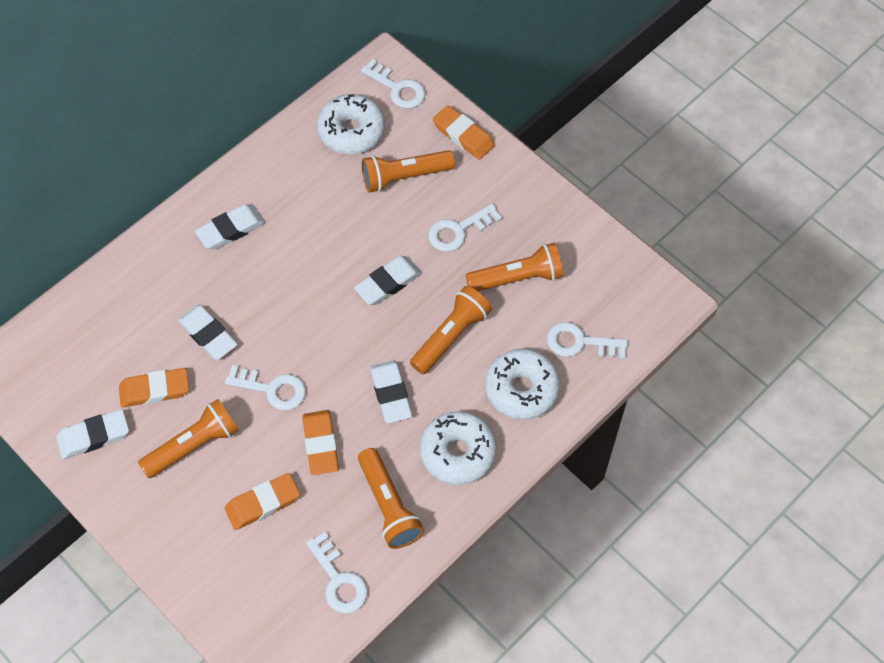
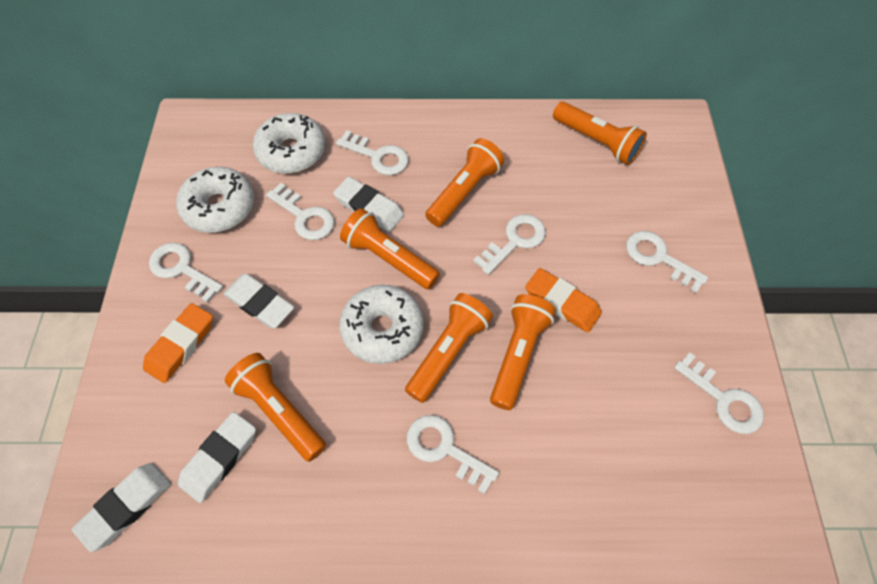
orange eraser: [119,368,189,407] [225,473,300,530] [302,410,339,475] [433,105,495,160] = 4 -> [143,303,213,383] [525,268,602,333] = 2
orange flashlight: [138,399,239,478] [358,448,424,549] [362,150,455,193] [410,286,492,374] [466,243,563,291] = 5 -> [225,353,326,462] [340,208,440,289] [405,293,493,403] [425,138,504,227] [490,294,556,410] [553,102,647,165] = 6
white eraser: [56,409,129,459] [178,305,238,360] [195,204,265,250] [354,256,422,305] [370,360,412,423] = 5 -> [72,463,171,552] [178,412,256,503] [223,273,294,328] [333,177,404,232] = 4
white key: [225,365,306,410] [306,532,368,613] [361,59,425,109] [428,204,502,252] [547,322,628,359] = 5 -> [149,243,223,303] [266,183,335,240] [336,130,409,175] [407,415,499,494] [473,214,546,275] [626,231,709,293] [674,352,764,434] = 7

